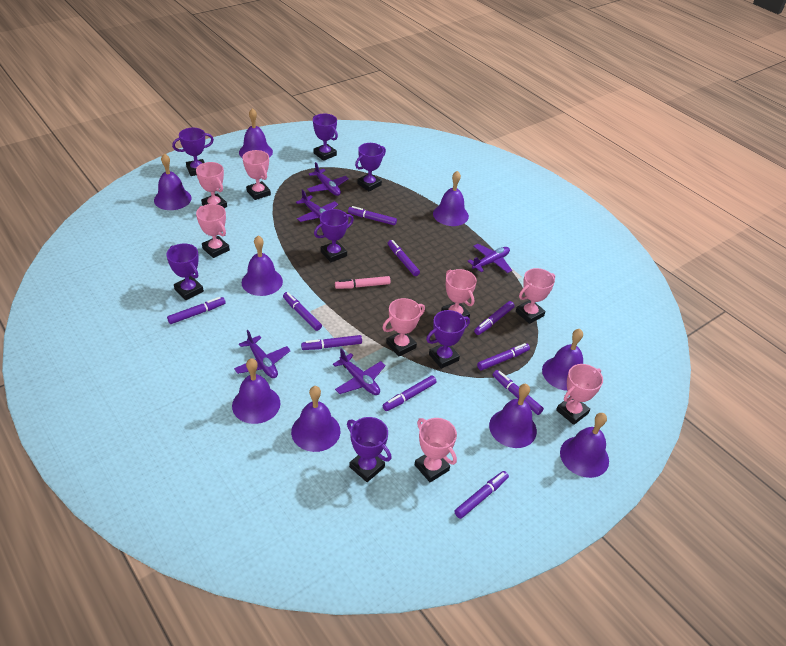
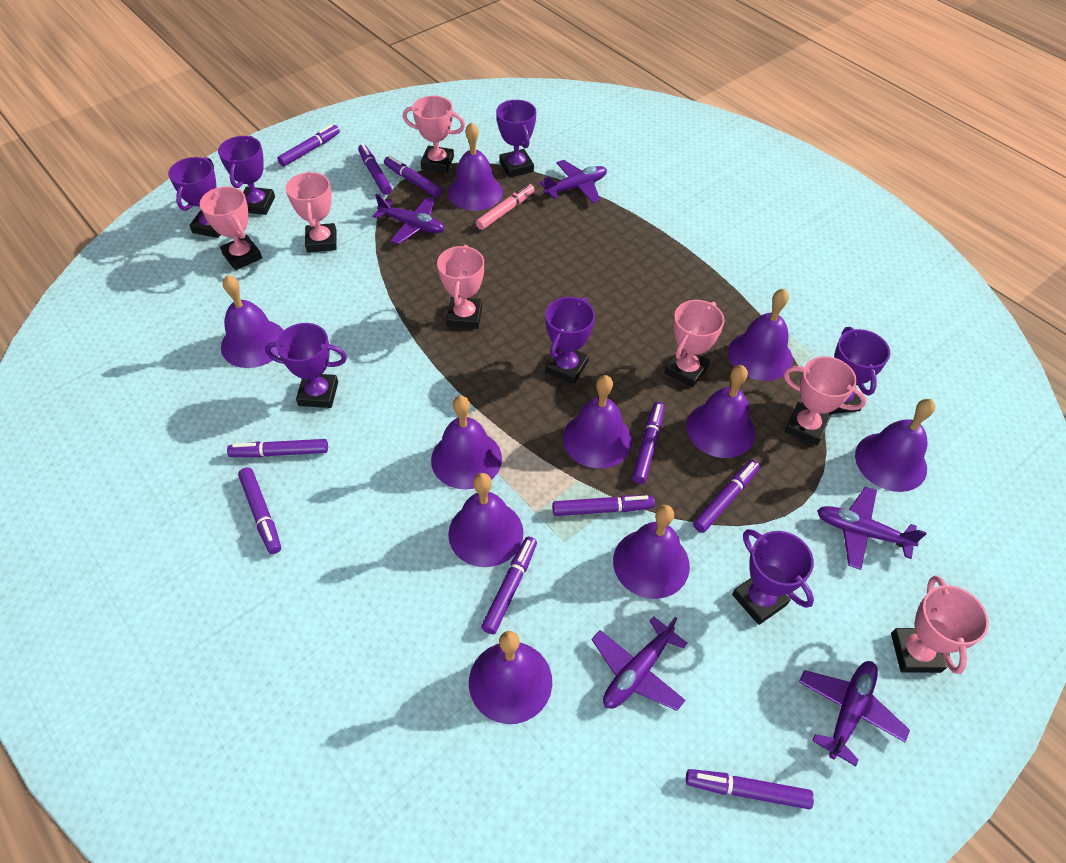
pink trophy: [196,162,227,208] [196,204,230,258] [242,150,271,200] [382,298,425,356] [415,418,457,482] [441,269,477,318] [516,268,555,324] [556,364,603,425] = 8 -> [200,186,262,270] [286,172,337,252] [403,96,465,173] [437,245,484,329] [664,300,724,388] [784,356,867,445] [891,575,989,674] = 7
purple bell: [154,153,192,210] [232,358,280,424] [239,108,273,158] [242,236,283,296] [291,386,340,452] [433,171,469,226] [489,384,537,448] [542,329,583,391] [560,413,609,478] = 9 -> [221,275,284,368] [431,396,502,490] [448,122,503,211] [448,473,524,567] [469,631,552,724] [563,375,632,469] [613,505,690,599] [686,365,756,458] [728,289,793,381] [855,399,936,492] = 10

